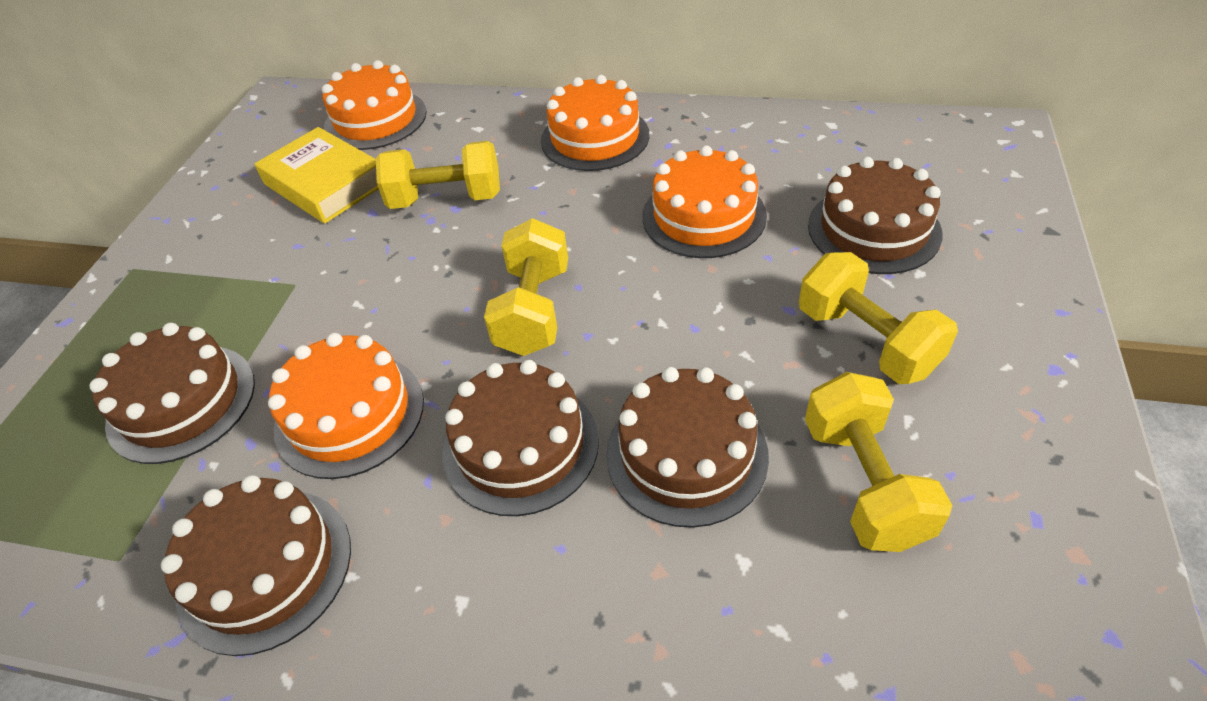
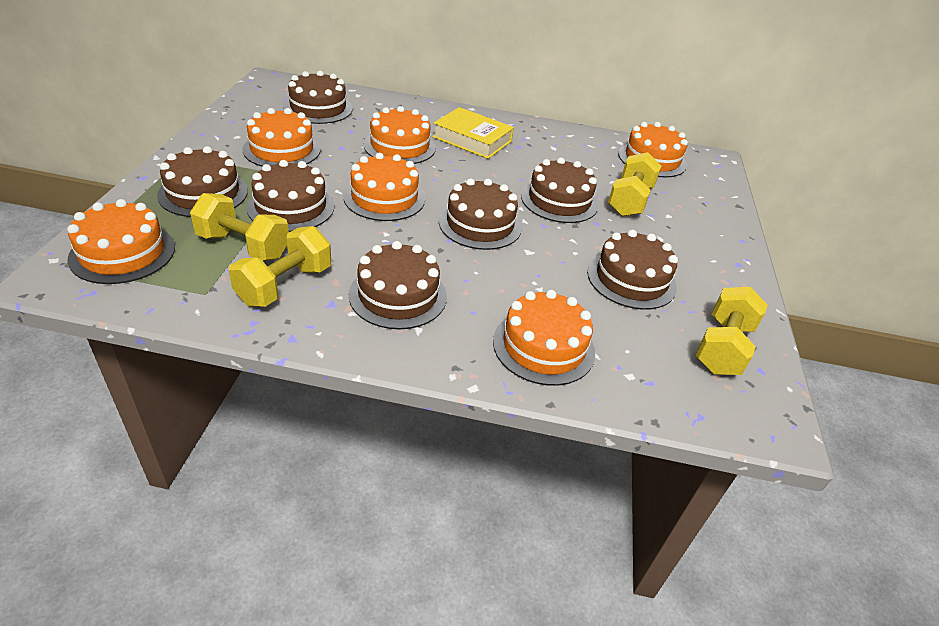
brown cake: [90,323,255,464] [161,475,351,656] [443,360,599,516] [606,367,769,528] [808,157,942,274] = 5 -> [157,146,248,217] [246,160,334,232] [283,71,353,124] [349,241,447,330] [439,178,522,250] [521,158,598,223] [587,230,678,310] = 7
orange cake: [268,333,424,479] [322,60,427,150] [541,75,649,171] [642,145,767,258] = 4 -> [67,199,175,284] [243,108,321,167] [343,153,425,221] [364,106,436,164] [493,290,595,386] [618,122,688,178] = 6

